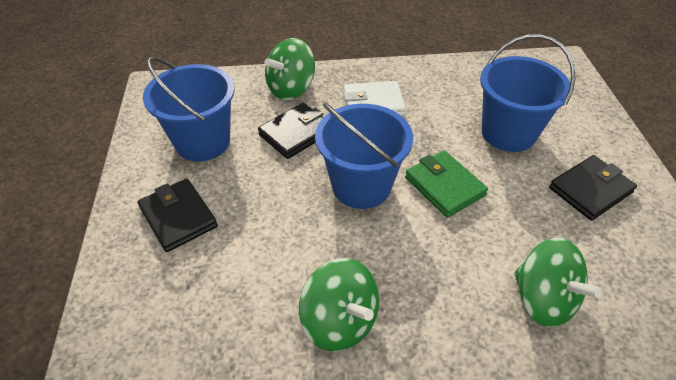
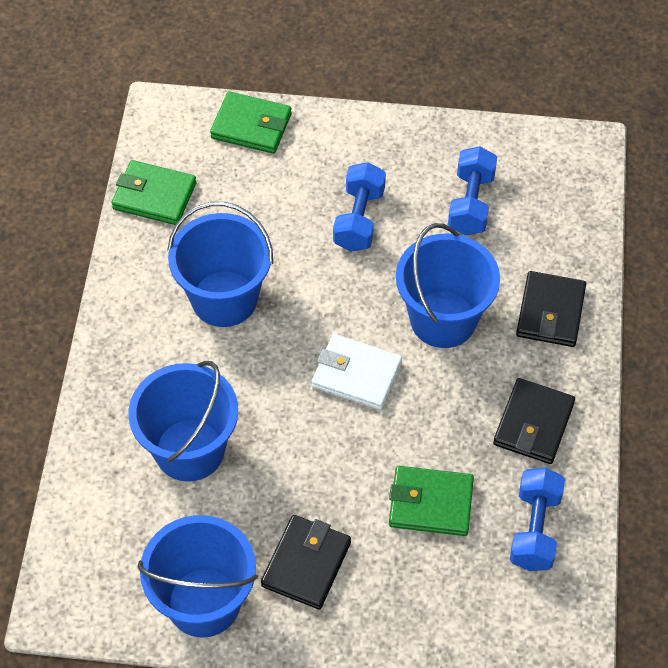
blue bucket: [143,57,235,161] [315,103,413,209] [480,34,576,152] = 3 -> [128,361,238,482] [137,515,258,637] [167,202,273,327] [396,223,500,348] = 4
blue dumbbell: none = 0 -> [333,162,386,252] [448,146,497,235] [510,468,565,571] = 3
green spinning top: [264,38,315,100] [299,258,379,352] [514,237,602,327] = 3 -> none = 0
green wallet: [405,150,488,218] = 1 -> [111,160,196,225] [210,91,292,154] [389,466,474,536] = 3

